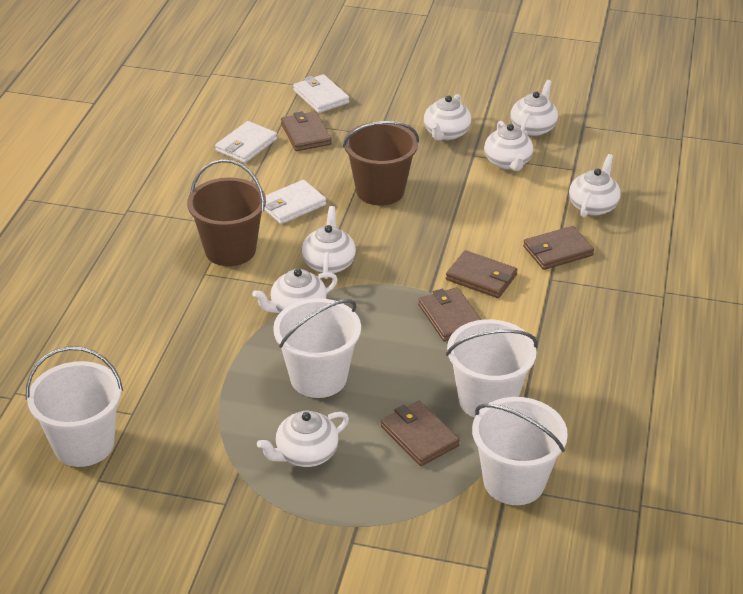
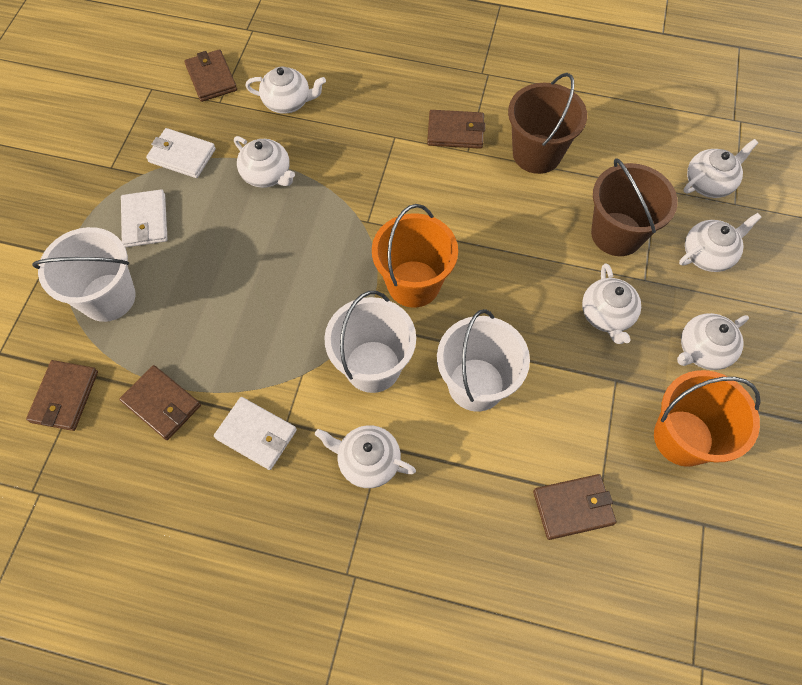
orange bucket: none = 0 -> [372,204,458,308] [654,370,761,467] = 2
white bucket: [26,346,123,467] [273,298,361,398] [446,319,538,418] [472,397,568,505] = 4 -> [32,227,136,322] [324,291,416,393] [437,309,530,412] = 3

